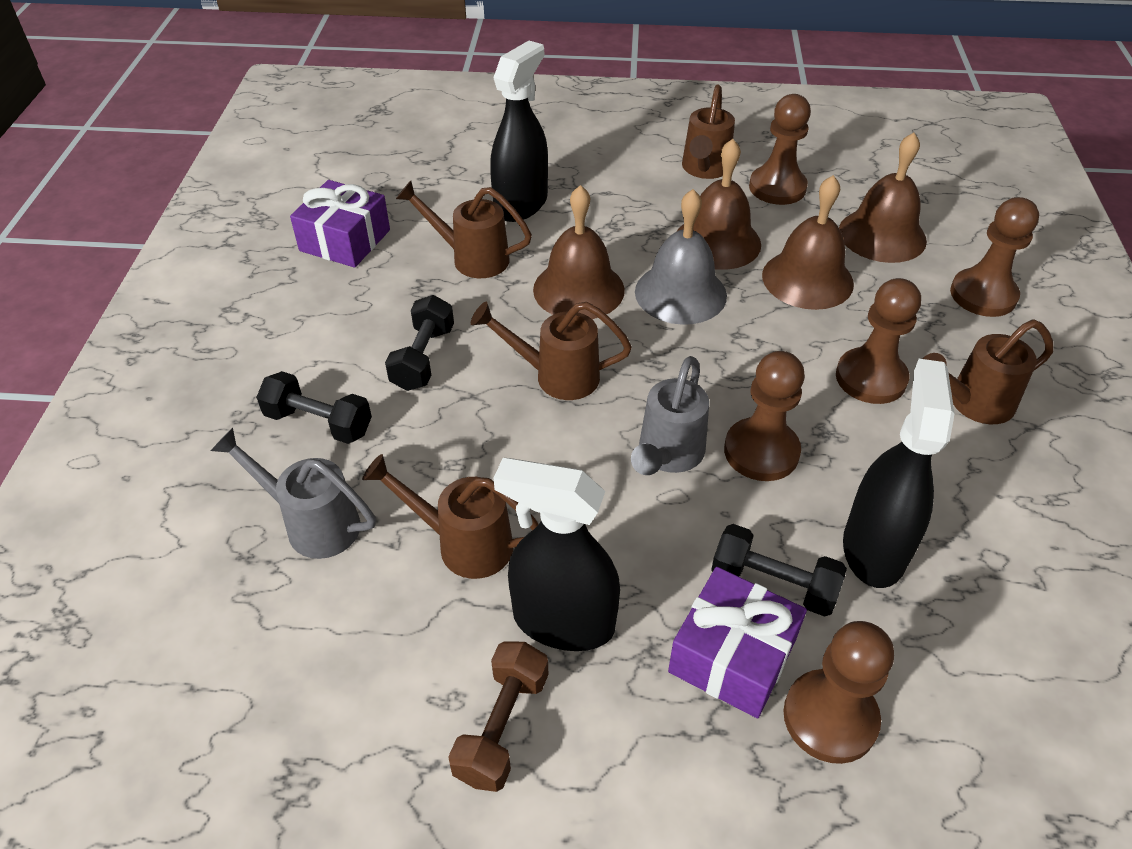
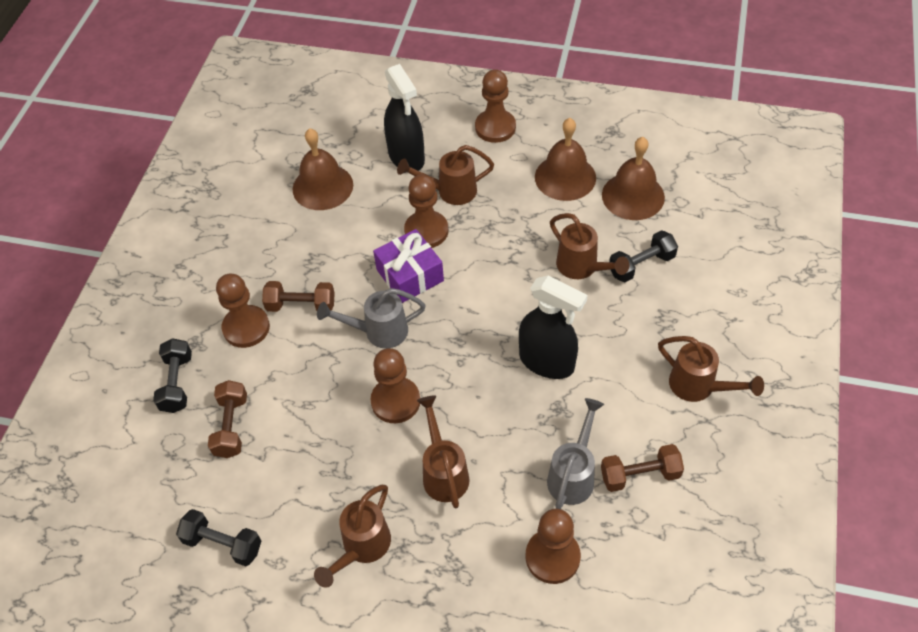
black spray bottle: [490,41,548,222] [494,458,620,651] [843,359,955,588] = 3 -> [384,64,425,171] [519,276,588,379] = 2
brown bell: [533,185,625,319] [677,139,761,270] [762,175,854,310] [839,133,927,263] = 4 -> [292,128,353,210] [535,118,596,201] [602,137,665,220] = 3
brown dumbbell: [448,641,548,792] = 1 -> [208,380,247,458] [262,281,335,312] [601,444,684,492] = 3
grey bell: [635,189,727,325] = 1 -> none = 0
purple gift: [290,180,390,268] [668,567,807,718] = 2 -> [373,229,444,303] = 1

